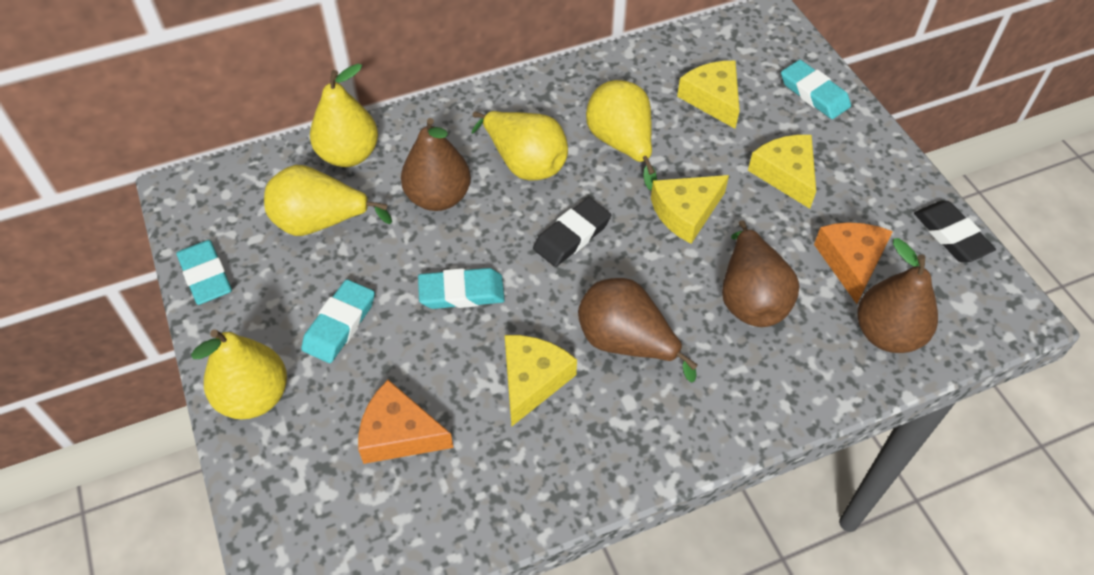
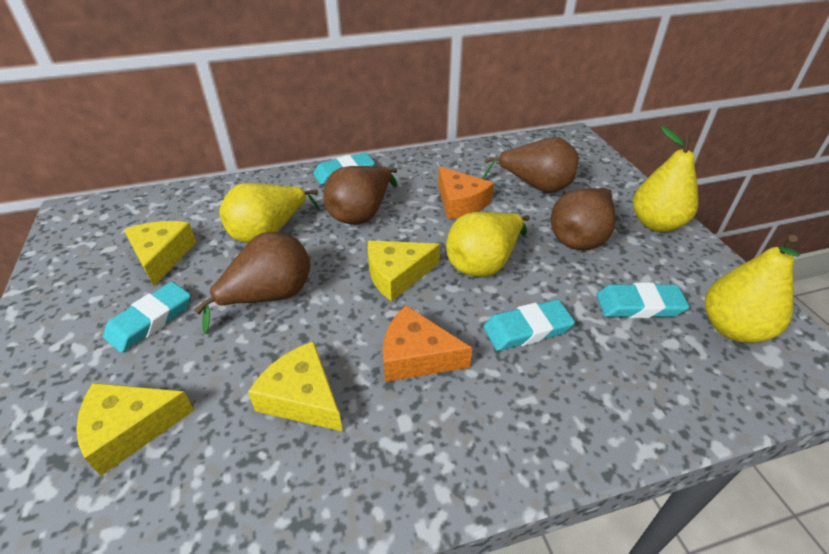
black eraser: [533,197,611,267] [914,201,996,262] = 2 -> none = 0
yellow pear: [191,329,287,419] [264,165,392,236] [310,64,378,167] [472,111,568,181] [586,80,657,191] = 5 -> [219,183,320,243] [446,212,530,277] [633,126,699,232] [705,235,800,343] = 4

